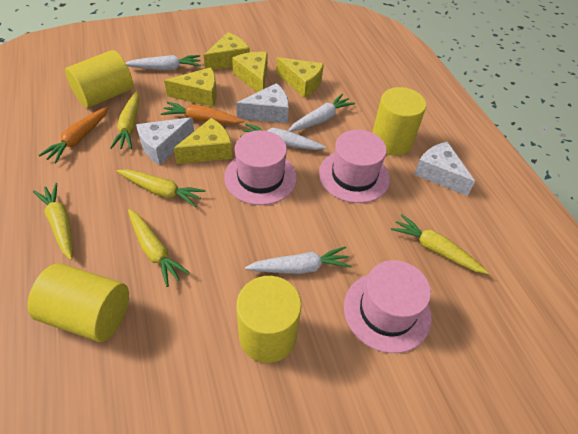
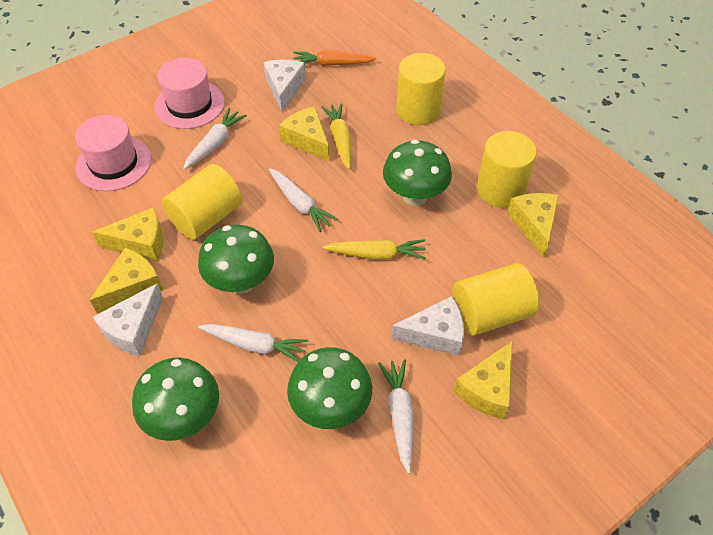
green mushroom: none = 0 -> [132,358,219,441] [198,225,274,294] [287,347,372,429] [383,140,452,206] = 4
orange carrot: [39,106,109,163] [161,102,244,124] = 2 -> [293,50,377,66] = 1
pink hat: [224,130,297,205] [319,130,390,203] [344,260,432,353] = 3 -> [75,115,151,191] [154,58,225,129] = 2
yellow carrot: [33,183,73,260] [110,91,139,149] [117,169,206,207] [128,209,190,287] [391,214,489,274] = 5 -> [322,103,351,170] [322,239,426,260] = 2

